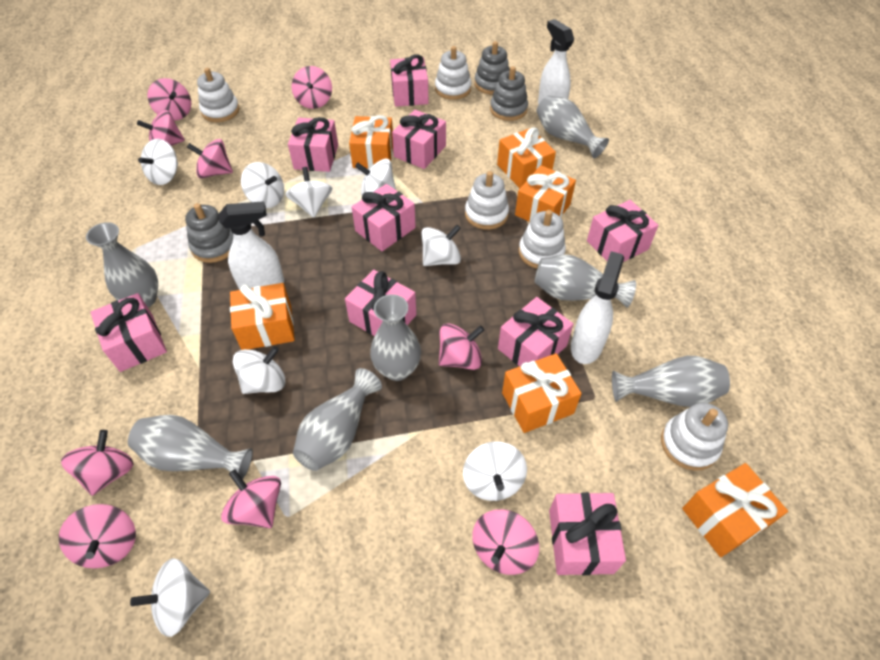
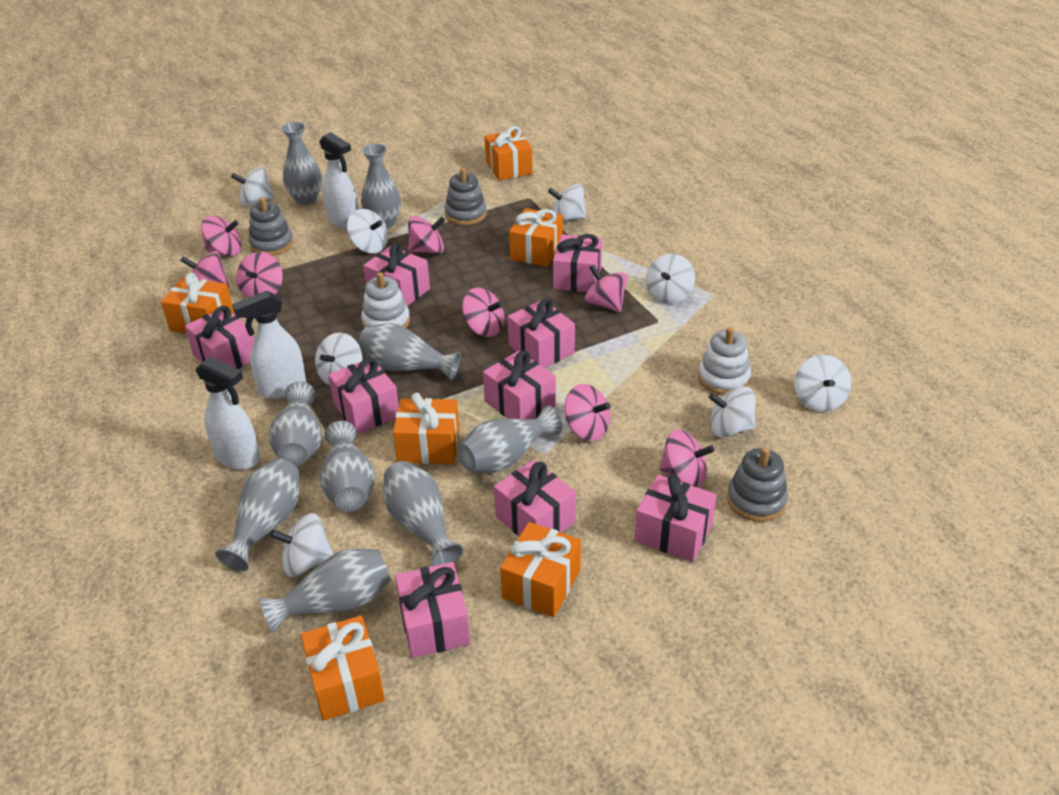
grey vase: [86,222,158,307] [128,415,253,479] [293,368,382,471] [370,294,421,381] [535,254,636,308] [536,96,609,158] [612,356,730,407] = 7 -> [215,458,299,571] [259,549,391,632] [269,381,322,466] [281,122,322,205] [320,421,375,511] [358,323,461,380] [361,143,401,229] [383,461,464,566] [458,405,562,473] = 9
pink spinning top: [59,504,136,568] [61,430,134,496] [137,110,185,146] [147,78,191,121] [187,139,233,178] [221,469,281,528] [292,66,332,109] [439,324,484,370] [472,509,539,575] = 9 -> [180,251,229,287] [201,216,241,256] [236,252,283,298] [408,216,445,254] [462,288,504,337] [565,384,611,441] [584,265,628,312] [659,430,715,488] = 8
white stacking toy: [197,68,240,122] [435,46,471,100] [465,171,509,230] [519,210,566,269] [661,403,728,471] = 5 -> [361,272,410,328] [698,327,751,395] = 2

